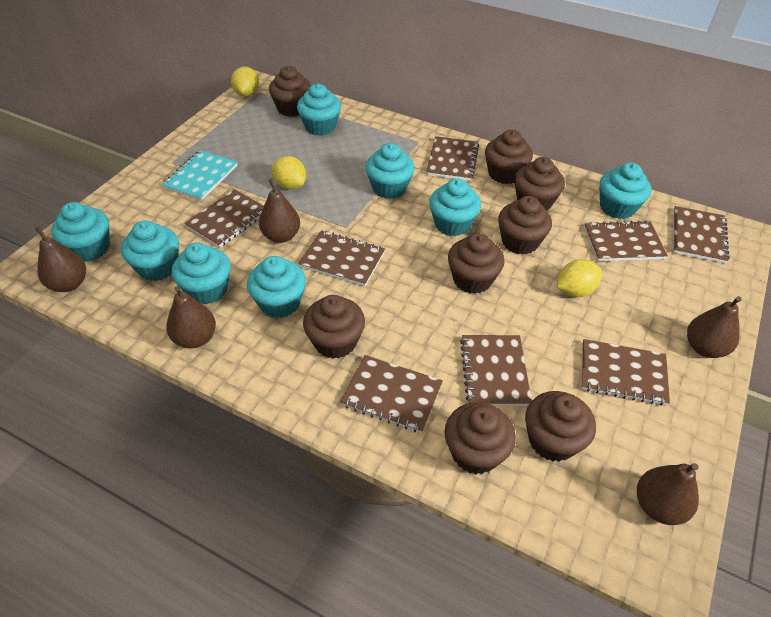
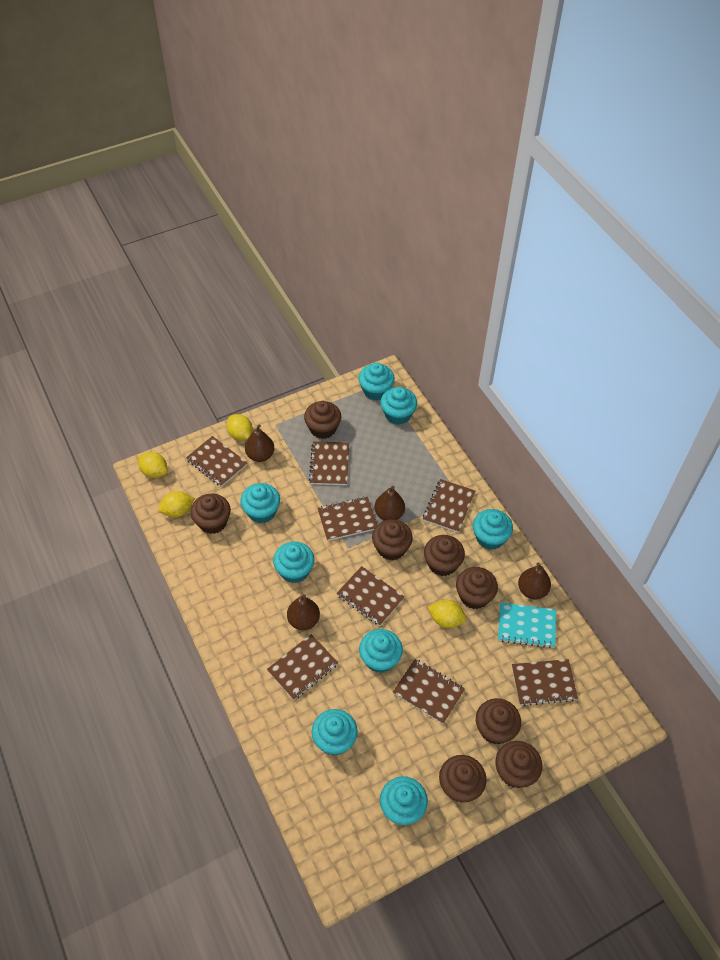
brown pear: [35,227,86,292] [166,286,216,348] [259,179,300,243] [637,463,699,525] [687,296,742,358] = 5 -> [245,425,274,462] [287,594,320,630] [375,486,405,521] [518,563,551,599] = 4
yellow lemon: [231,66,259,96] [272,156,306,190] [557,260,602,297] = 3 -> [138,452,168,478] [158,491,195,517] [227,414,253,441] [428,600,466,628] = 4

